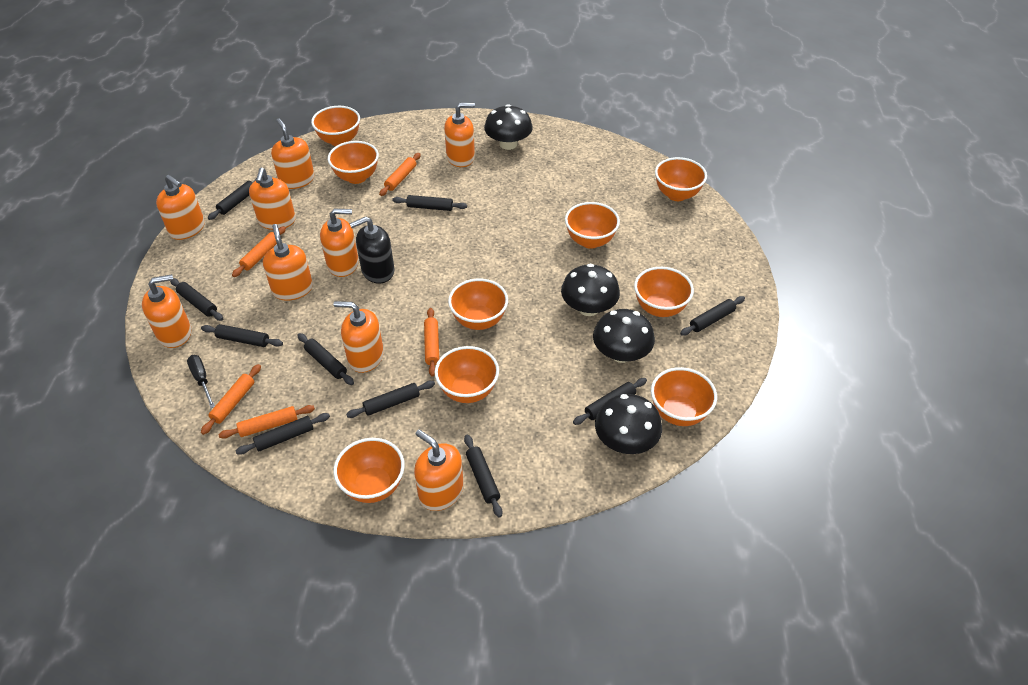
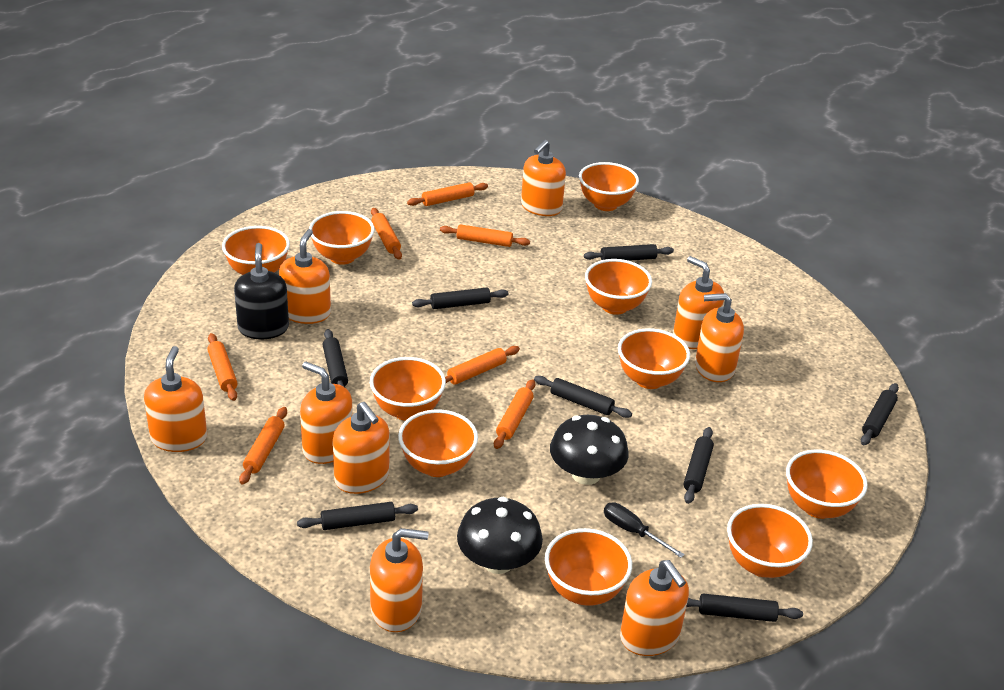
black mushroom: [484,104,533,150] [561,264,620,316] [593,309,655,363] [595,394,662,454] = 4 -> [457,497,543,574] [550,415,629,485] = 2
black rolling pin: [170,278,223,321] [201,324,283,347] [208,178,257,220] [236,413,330,455] [297,333,354,385] [346,381,435,418] [393,195,467,211] [464,435,503,517] [573,378,647,425] [680,296,745,336] = 10 -> [297,502,418,530] [323,329,348,387] [412,288,508,309] [534,376,632,418] [584,244,674,261] [684,427,714,504] [686,594,803,622] [861,383,899,445] = 8
orange bowl: [311,106,360,146] [328,141,379,184] [333,438,405,503] [435,346,499,403] [448,278,508,330] [565,202,620,249] [634,267,694,317] [651,367,717,426] [655,157,707,201] = 9 -> [222,226,290,275] [309,211,375,265] [370,357,446,421] [398,409,478,477] [545,528,632,606] [579,162,639,211] [585,259,652,315] [618,328,690,389] [727,504,813,578] [786,450,868,519] = 10
orange rolling pin: [201,364,261,435] [218,405,315,439] [232,226,286,277] [379,153,421,196] [424,308,439,377] = 5 -> [207,333,238,401] [239,407,287,485] [371,208,402,260] [407,182,488,206] [440,224,530,247] [445,346,520,385] [494,379,535,449] = 7

